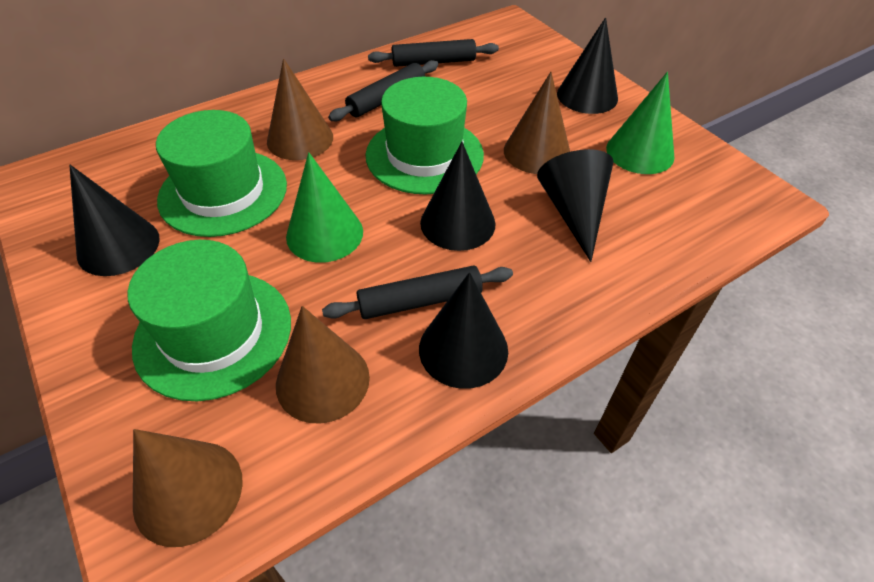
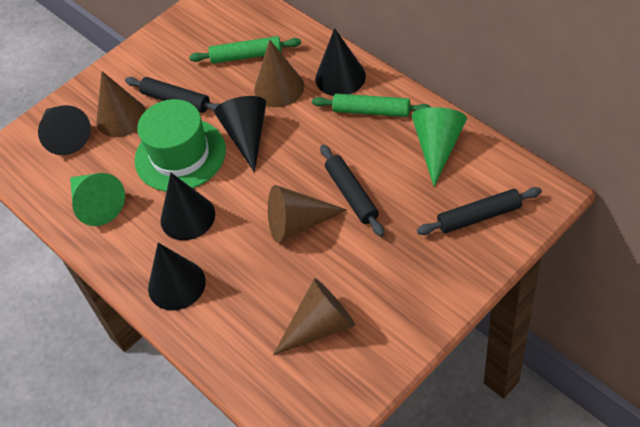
green hat: [127,240,291,401] [156,110,287,237] [366,77,484,194] = 3 -> [135,99,226,192] = 1
green rolling pin: none = 0 -> [189,36,301,64] [312,94,431,117] = 2

